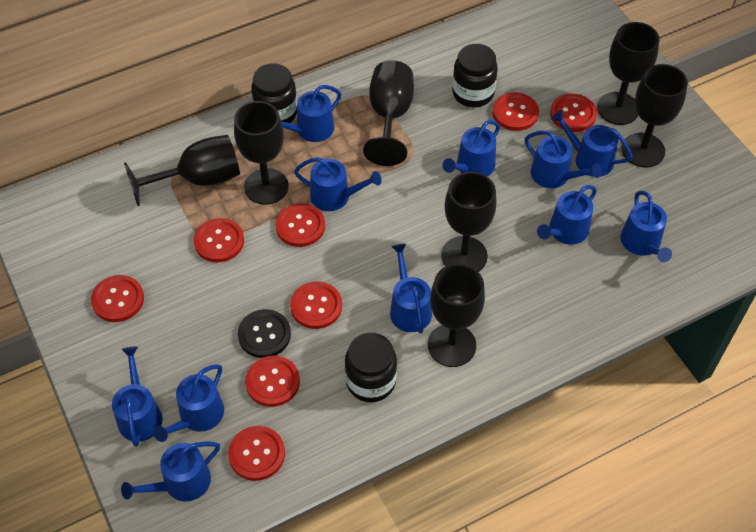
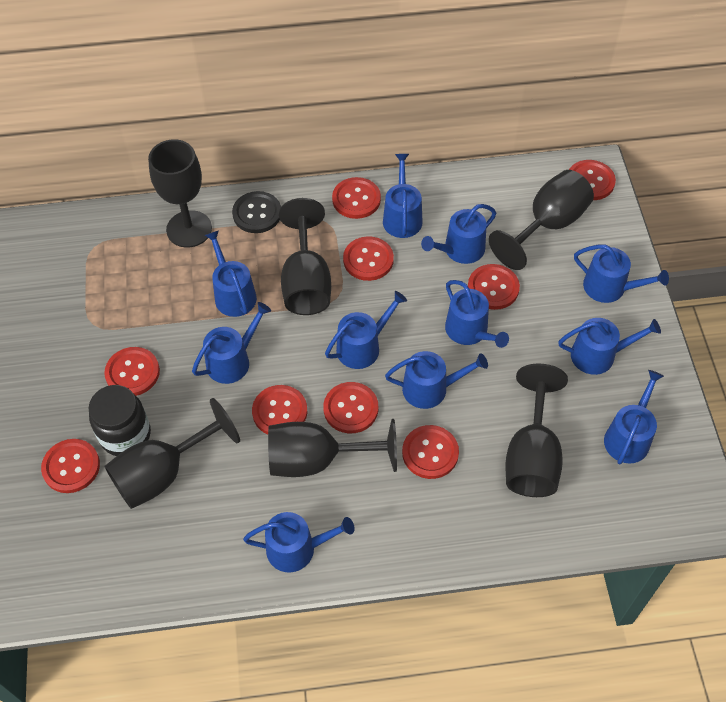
black goblet: [124,135,240,206] [234,101,289,205] [363,60,414,166] [428,264,485,367] [441,172,497,272] [597,22,660,125] [621,64,688,168] = 7 -> [104,398,240,509] [148,139,212,248] [268,419,397,477] [279,198,331,315] [489,170,594,270] [505,364,568,497] = 6
black jar: [251,63,297,123] [345,333,397,402] [452,44,498,107] = 3 -> [89,385,151,456] = 1
red button: [91,275,144,322] [194,218,244,262] [228,426,285,481] [245,356,300,407] [275,203,325,247] [290,281,342,329] [492,92,539,131] [550,93,597,132] = 8 -> [41,439,100,493] [104,347,160,396] [252,385,307,434] [323,382,378,433] [332,177,381,219] [343,236,394,281] [402,425,459,479] [468,264,520,310] [569,160,616,200] = 9

